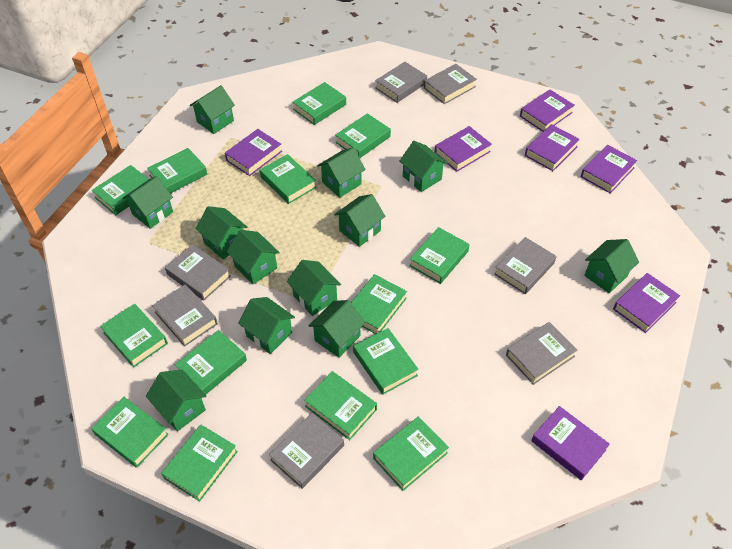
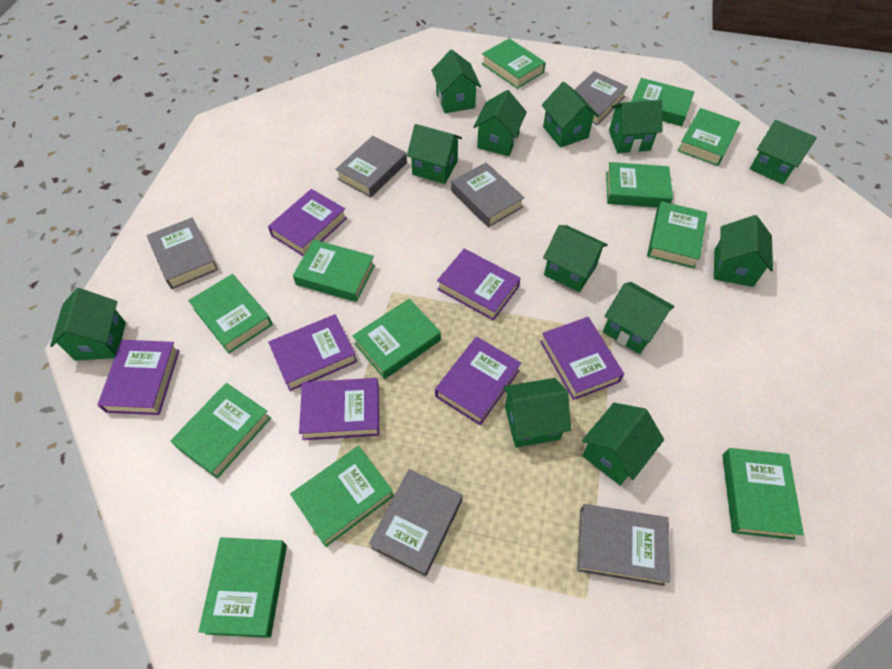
green book: [91,397,169,468] [92,165,149,216] [100,304,168,368] [147,148,207,194] [161,425,238,502] [175,330,247,395] [260,154,316,204] [293,82,346,125] [304,371,377,440] [335,113,391,158] [351,274,407,334] [353,328,419,395] [373,416,449,491] [409,227,470,284] = 14 -> [170,383,271,478] [188,274,273,353] [198,538,287,638] [290,446,394,547] [293,240,375,302] [352,299,441,379] [482,38,546,89] [606,162,673,208] [631,78,694,126] [647,201,707,268] [678,108,740,166] [722,448,804,540] = 12
grey book: [152,284,218,347] [165,244,231,301] [269,413,344,489] [375,62,427,103] [424,64,477,104] [494,237,556,294] [506,322,578,385] = 7 -> [147,217,218,289] [335,136,407,197] [369,469,463,577] [451,162,525,227] [575,71,628,125] [577,504,670,586] = 6

